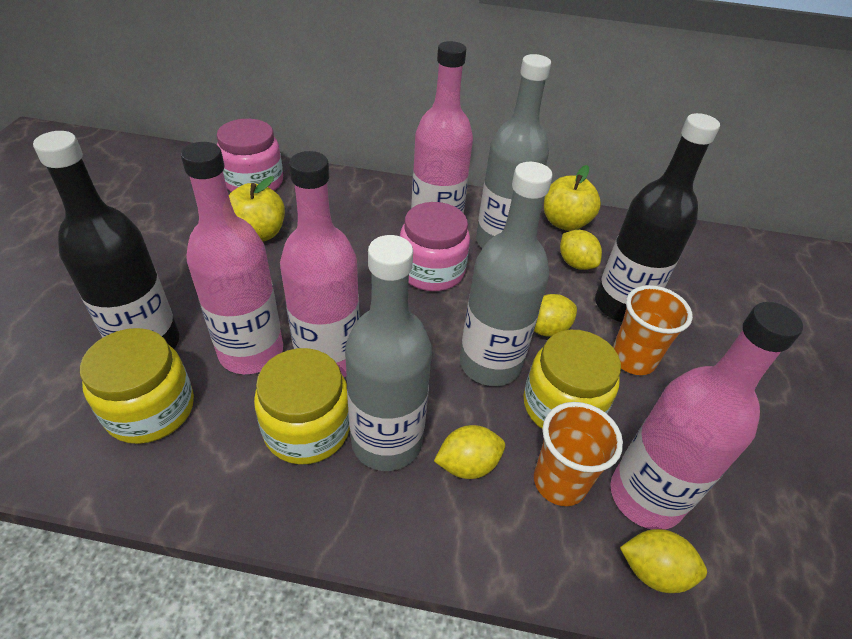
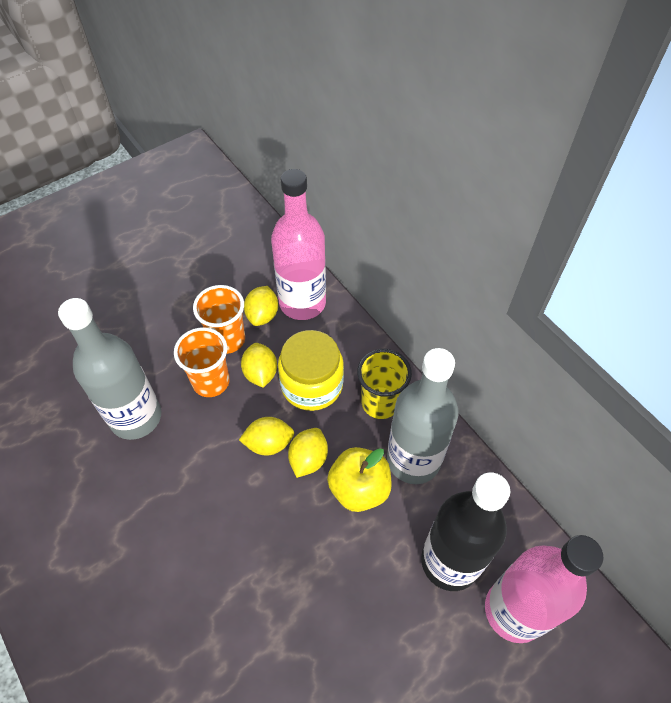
black bottle: [33,131,179,349] [595,113,720,322] = 2 -> [421,473,510,591] = 1
grey bottle: [345,235,432,471] [460,162,553,386] [476,54,551,249] = 3 -> [58,298,161,440] [387,348,458,484] = 2
pink bottle: [181,142,283,374] [280,151,360,377] [411,41,473,213] [610,302,803,530] = 4 -> [271,169,326,320] [485,535,604,643] = 2
pink jar: [217,119,283,192] [400,202,470,291] = 2 -> none = 0
yellow apple: [229,176,285,242] [544,165,601,231] = 2 -> [327,447,392,512] = 1
yellow cup: none = 0 -> [357,349,412,419] = 1
yellow jar: [80,328,194,444] [254,348,350,465] [523,330,621,429] = 3 -> [278,330,344,411] = 1

